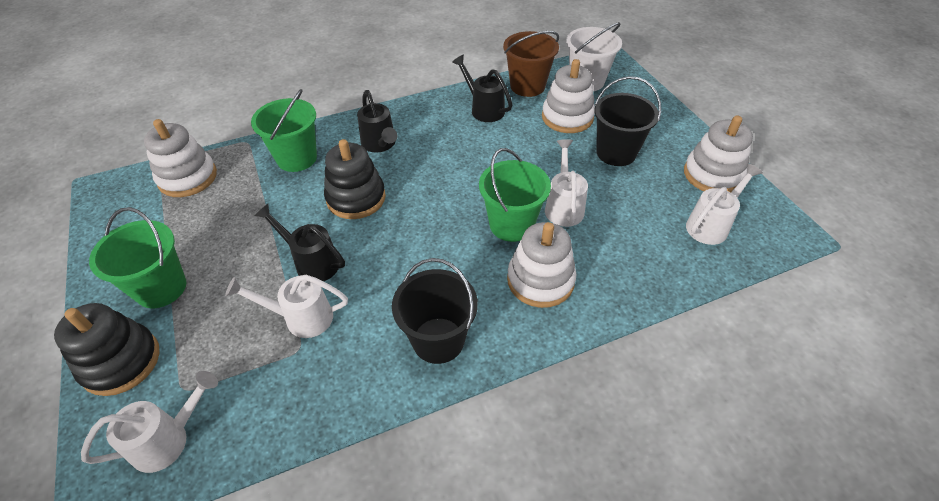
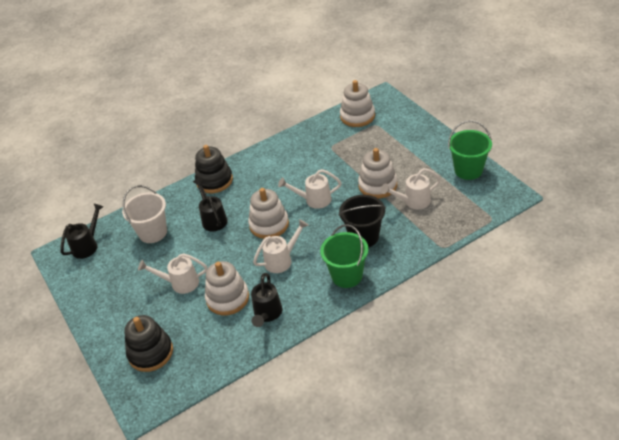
black bucket: [392,258,478,364] [594,76,661,166] = 2 -> [339,195,386,247] = 1
brown bucket: [503,31,559,97] = 1 -> none = 0
green bucket: [89,207,186,308] [251,89,317,172] [479,148,551,242] = 3 -> [320,224,368,288] [448,120,492,180] = 2

